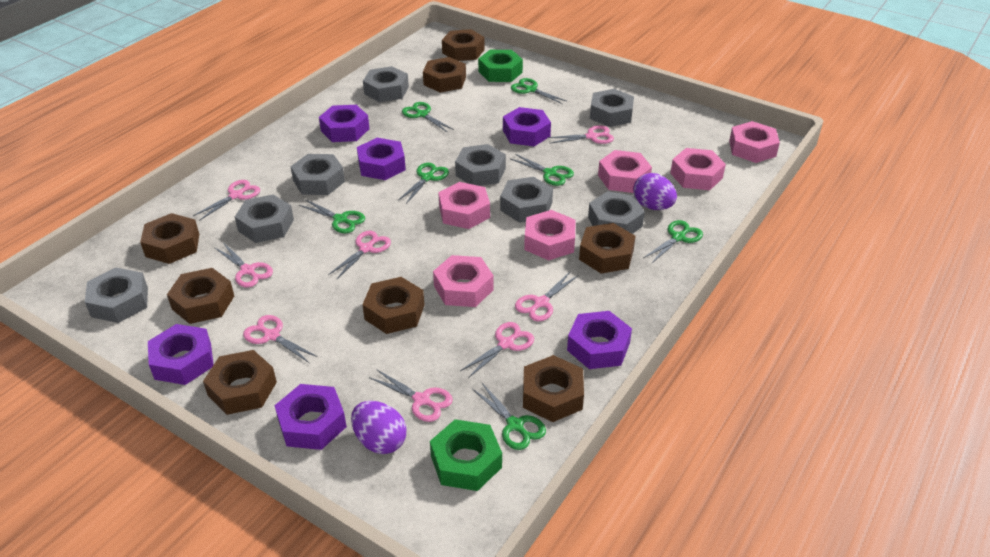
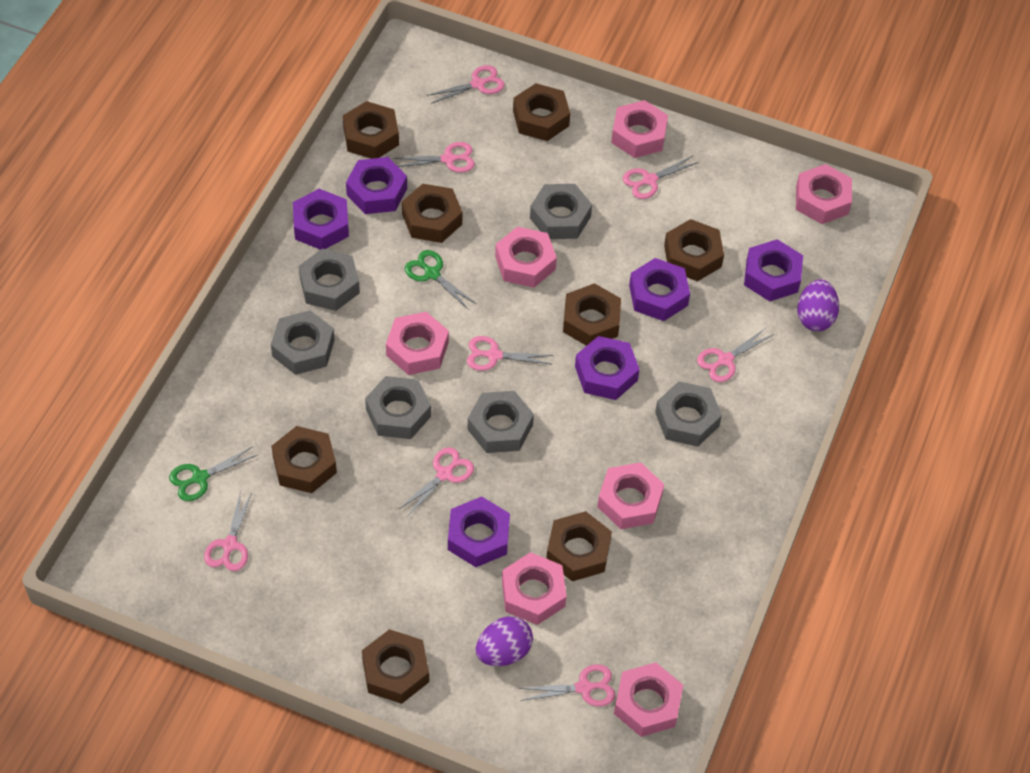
green nut: [430,419,502,491] [478,50,523,82] = 2 -> none = 0
green scissors: [299,199,365,233] [398,163,449,204] [402,102,454,132] [472,382,546,450] [509,154,574,186] [511,78,566,104] [644,220,703,263] = 7 -> [169,446,257,501] [405,250,477,310] = 2
grey nut: [85,268,148,323] [235,195,294,243] [290,154,345,195] [363,66,409,102] [455,144,506,186] [500,177,553,223] [588,191,645,234] [590,89,634,127] = 8 -> [271,310,335,375] [299,249,360,311] [365,376,431,439] [468,391,534,453] [530,184,592,239] [655,381,722,447] = 6
pink nut: [433,255,494,307] [438,182,490,229] [524,210,576,260] [598,150,652,193] [670,148,726,190] [729,121,780,163] = 6 -> [386,312,449,375] [495,227,557,288] [502,552,567,625] [597,462,664,529] [611,100,668,158] [614,662,683,737] [796,164,852,224] = 7

